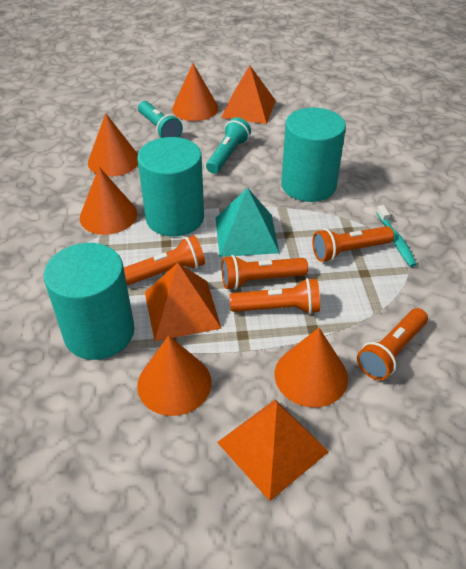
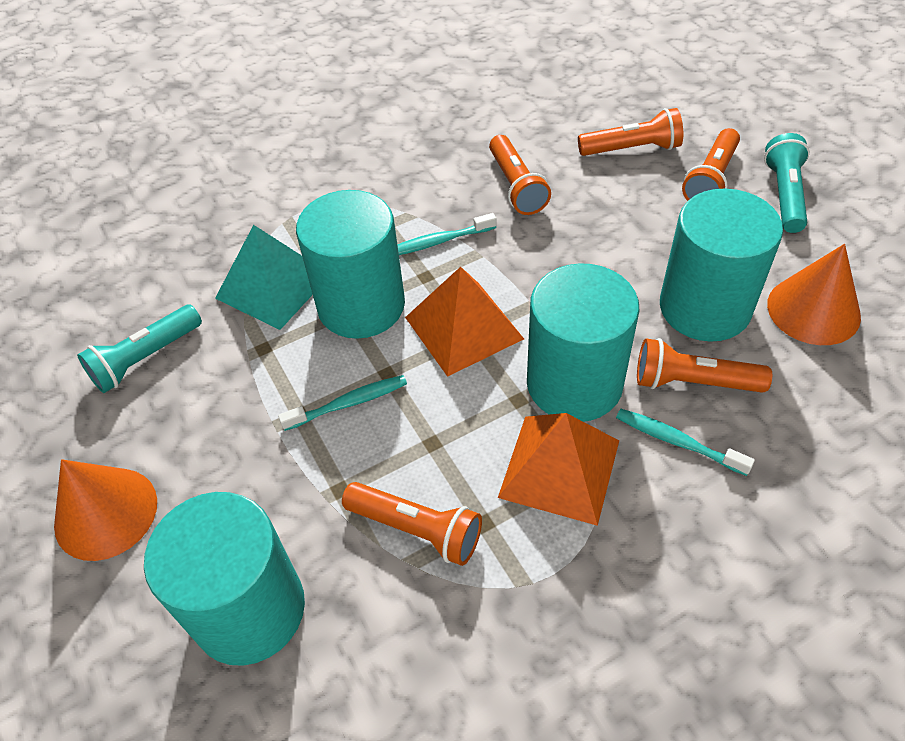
orange cone: [80,167,137,235] [88,113,138,177] [137,335,211,416] [172,63,218,121] [275,328,348,407] = 5 -> [54,459,157,561] [767,244,861,345] = 2
orange pyramid: [145,263,222,341] [217,399,329,501] [221,66,276,124] = 3 -> [405,267,524,377] [498,413,619,526] = 2
turquoise cylinder: [44,243,135,360] [137,137,204,236] [281,108,346,202] = 3 -> [144,492,305,666] [296,190,405,339] [527,263,639,422] [660,188,783,342] = 4
turquoise toothbrush: [376,205,417,267] = 1 -> [278,375,407,431] [397,213,496,255] [616,409,755,476] = 3

